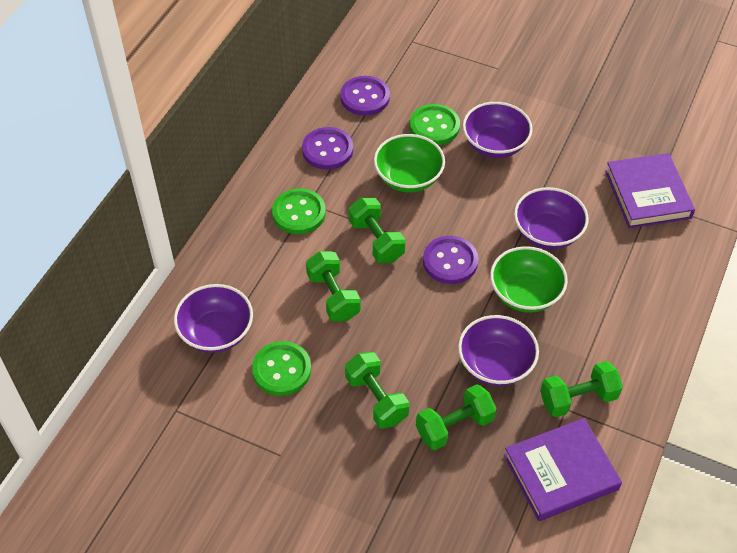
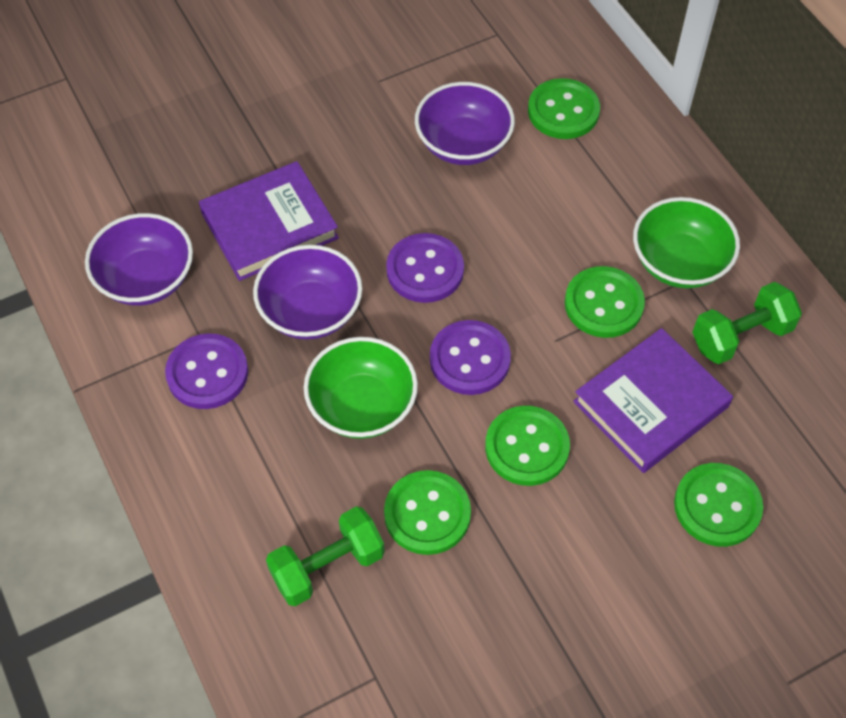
green button: [252,341,311,396] [272,188,326,234] [410,104,460,145] = 3 -> [384,470,471,555] [485,406,570,486] [528,78,600,139] [565,266,645,338] [674,463,763,547] = 5
green dumbbell: [306,251,361,322] [345,352,409,429] [349,198,406,263] [416,384,497,450] [540,361,623,417] = 5 -> [266,506,385,606] [692,282,802,364] = 2
purple bowl: [174,284,253,353] [458,315,539,386] [463,102,533,158] [514,187,589,250] = 4 -> [85,213,193,306] [253,245,362,340] [415,82,515,165] = 3

